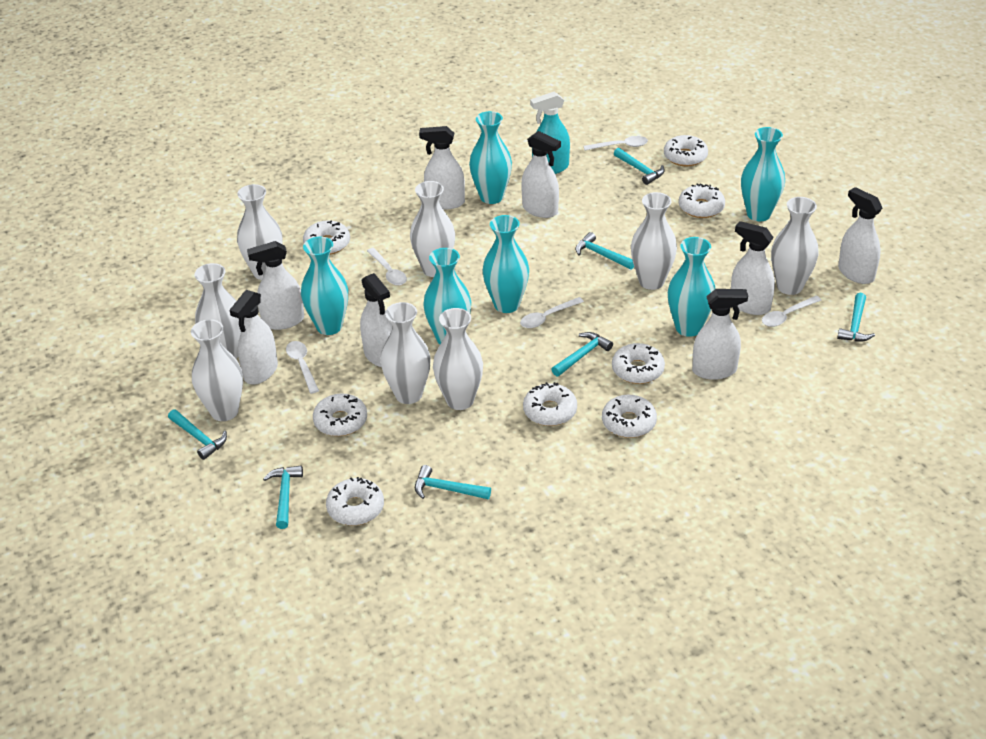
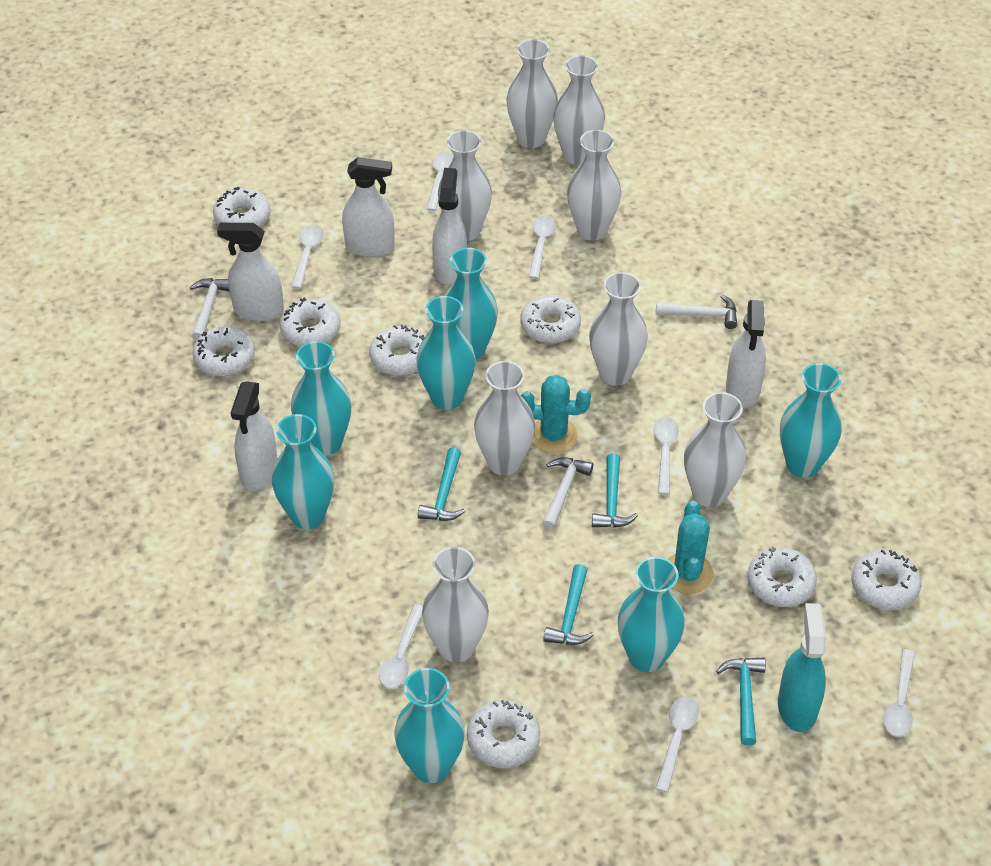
turquoise cactus: none = 0 -> [520,375,591,453] [668,501,713,594] = 2
turquoise hammer: [168,409,227,460] [263,465,303,529] [415,465,491,499] [551,332,613,376] [575,232,634,270] [614,148,665,185] [837,293,875,342] = 7 -> [418,448,466,521] [543,564,594,645] [592,453,638,528] [716,658,766,746] = 4
turquoise vase: [301,237,348,335] [423,248,471,344] [469,111,512,204] [483,215,529,313] [668,237,715,337] [741,127,785,221] = 6 -> [272,414,334,529] [291,341,351,456] [394,668,465,783] [416,296,475,410] [444,248,498,360] [618,557,685,672] [780,363,842,478] = 7
white hammer: none = 0 -> [190,278,229,341] [542,457,593,530] [656,294,737,329] = 3
white spoon: [286,341,319,394] [367,248,407,286] [520,297,584,328] [584,136,648,150] [762,296,821,327] = 5 -> [291,225,324,289] [379,604,423,689] [427,152,454,211] [529,215,556,279] [653,417,679,495] [655,696,699,793] [883,649,915,737] = 7
white spray bottle: [230,290,278,385] [247,241,304,330] [360,273,393,367] [419,126,465,209] [521,131,561,218] [692,289,748,380] [731,221,775,315] [838,187,882,284] = 8 -> [217,223,284,321] [231,381,277,491] [342,157,395,257] [432,168,467,284] [726,300,766,408] = 5

